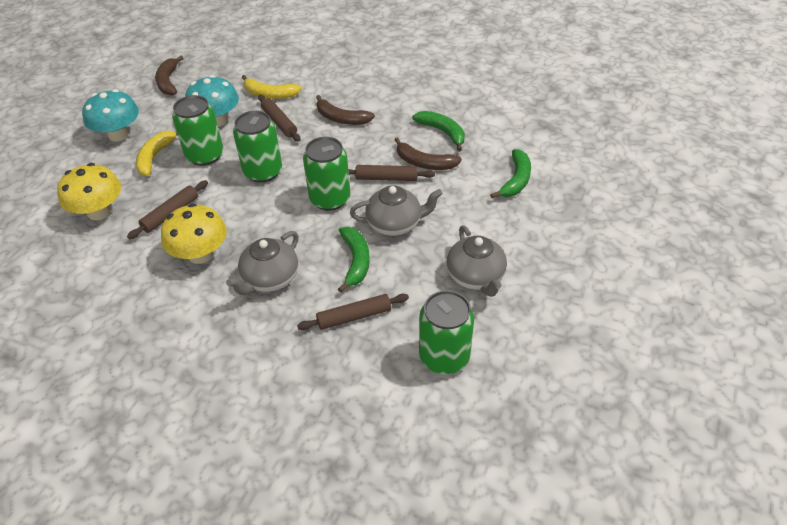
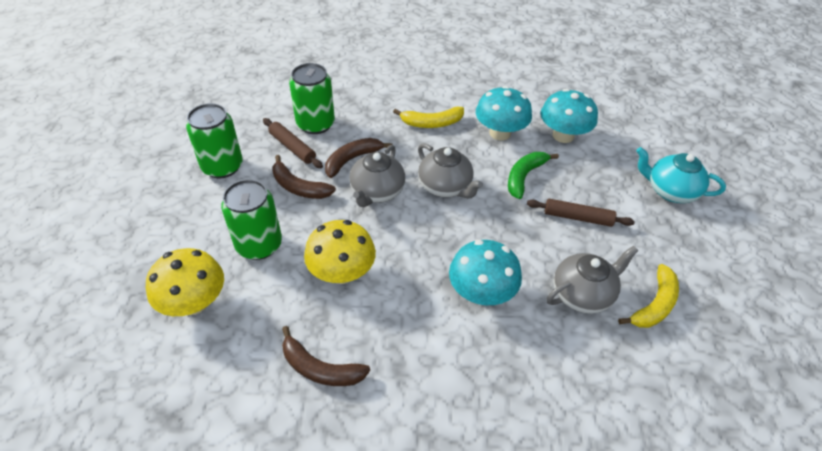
brown rolling pin: [127,180,208,239] [258,95,300,142] [297,294,409,330] [348,165,435,181] = 4 -> [263,118,323,168] [527,199,635,227] = 2
green banana: [338,227,370,293] [412,111,465,151] [490,149,531,198] = 3 -> [508,152,559,199] = 1
green can: [172,95,223,166] [233,111,282,183] [303,137,350,211] [419,290,474,374] = 4 -> [186,103,243,178] [221,179,282,260] [289,63,335,134] = 3
turquoise mushroom: [82,89,139,142] [185,75,239,127] = 2 -> [449,240,522,305] [476,86,532,140] [541,89,598,143] = 3
turquoise teapot: none = 0 -> [636,147,726,203] = 1

